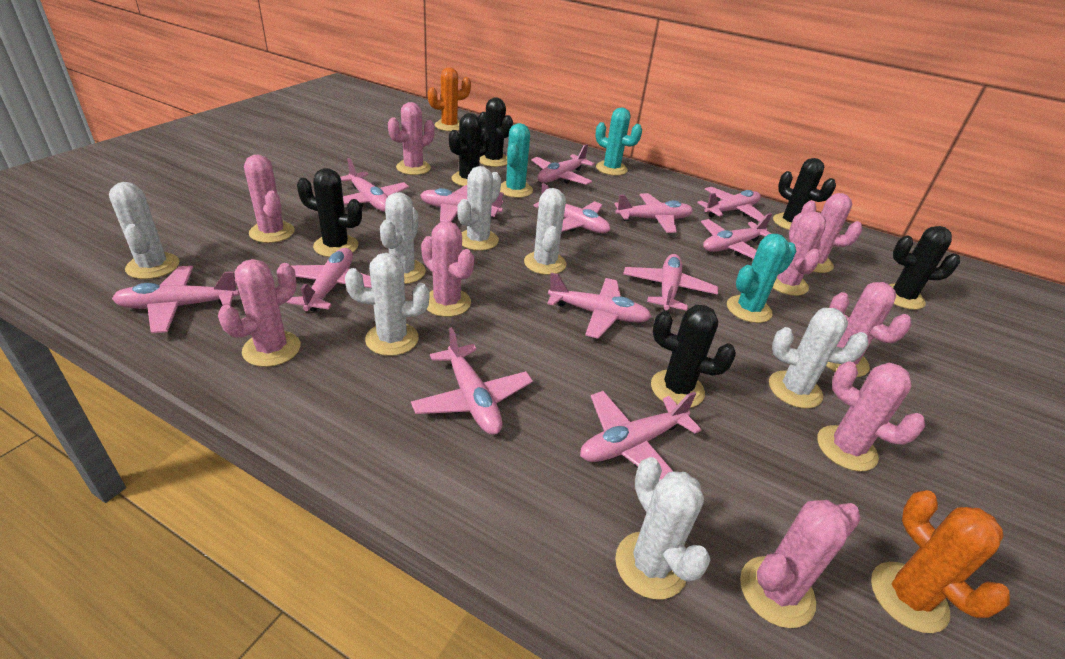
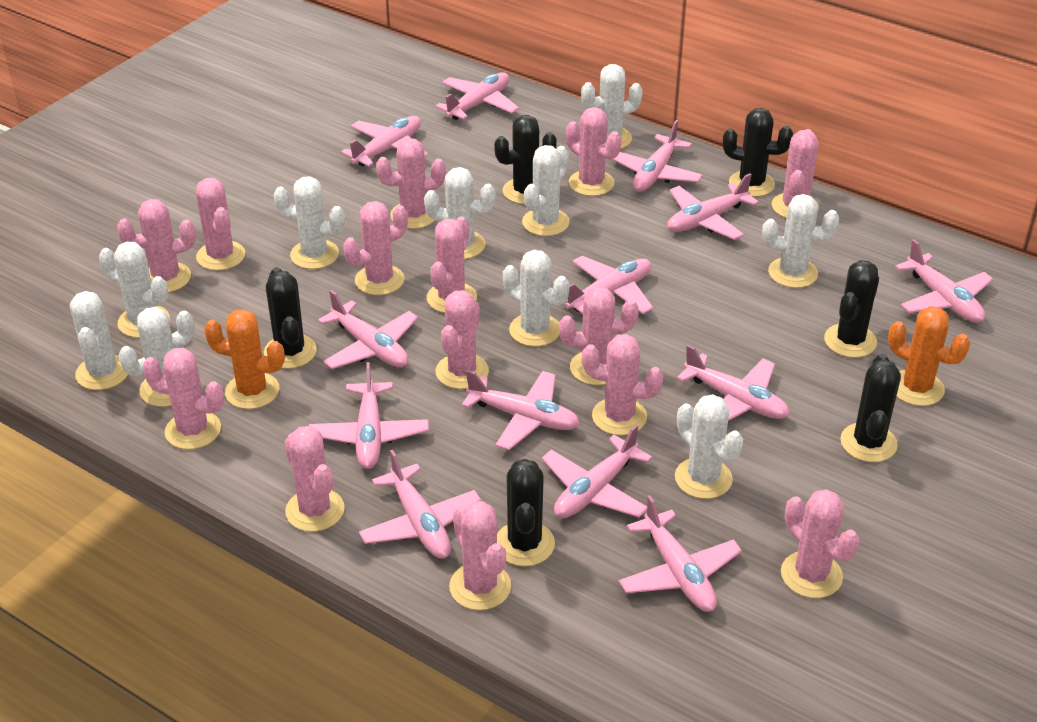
pink cactus: [218,259,300,367] [244,155,294,243] [388,102,435,175] [421,221,474,317] [740,500,861,628] [772,211,826,296] [801,193,862,273] [817,361,925,471] [826,282,912,377] = 9 -> [117,199,196,293] [142,348,224,450] [196,178,245,271] [285,426,345,532] [343,201,408,295] [376,138,446,229] [427,216,477,313] [436,290,489,389] [449,501,511,610] [559,286,639,385] [566,107,621,196] [582,334,663,435] [772,129,819,218] [781,489,860,598] = 14
turquoise cactus: [500,123,533,198] [595,107,642,176] [727,234,796,323] = 3 -> none = 0
white cactus: [109,182,179,279] [345,253,429,356] [380,192,426,284] [457,166,501,251] [524,188,566,275] [615,457,711,599] [769,308,869,408] = 7 -> [70,291,128,390] [99,242,170,338] [119,307,194,407] [273,176,345,269] [424,167,495,259] [503,250,569,347] [522,145,570,236] [581,64,643,149] [675,394,743,499] [762,194,839,288] = 10

